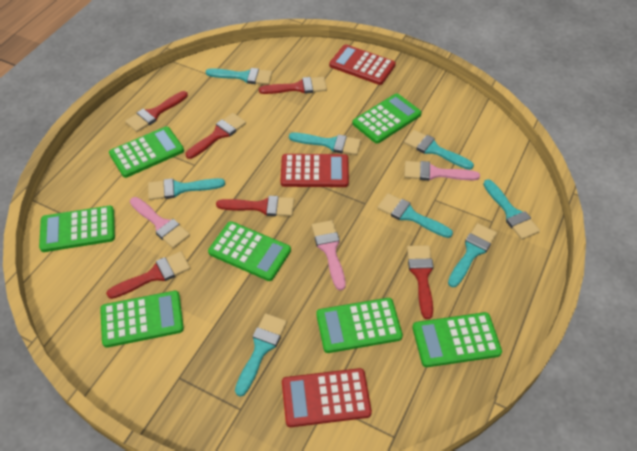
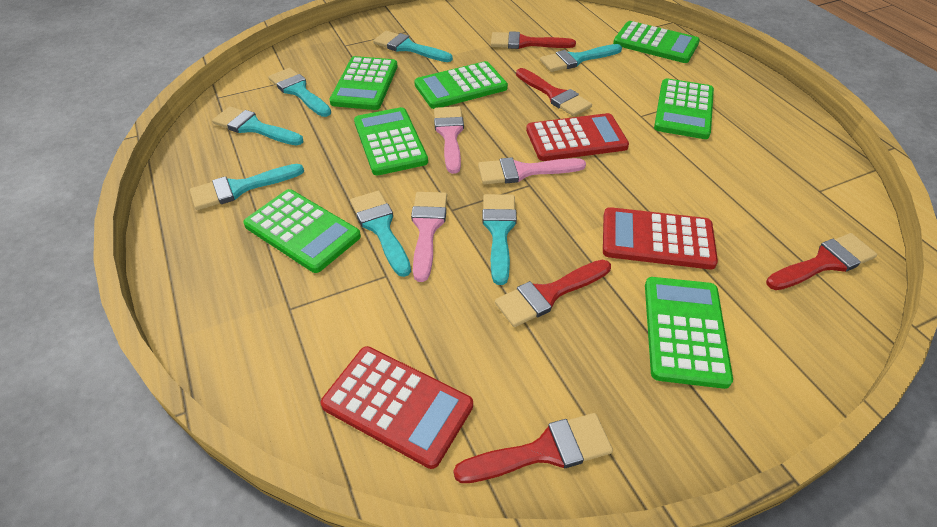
red brush: [106,251,190,299] [125,91,188,132] [186,113,246,159] [216,196,294,216] [259,77,327,94] [407,245,434,319] = 6 -> [453,413,613,483] [491,31,576,49] [495,260,611,327] [516,68,592,116] [766,233,877,290] = 5
turquoise brush: [148,178,225,200] [206,68,272,85] [235,313,287,397] [289,133,361,155] [377,193,453,238] [404,130,474,170] [448,223,497,287] [483,179,540,240] = 8 -> [190,164,304,210] [212,106,303,145] [268,68,331,117] [350,191,411,277] [373,31,453,62] [482,194,517,285] [540,44,622,72] = 7

